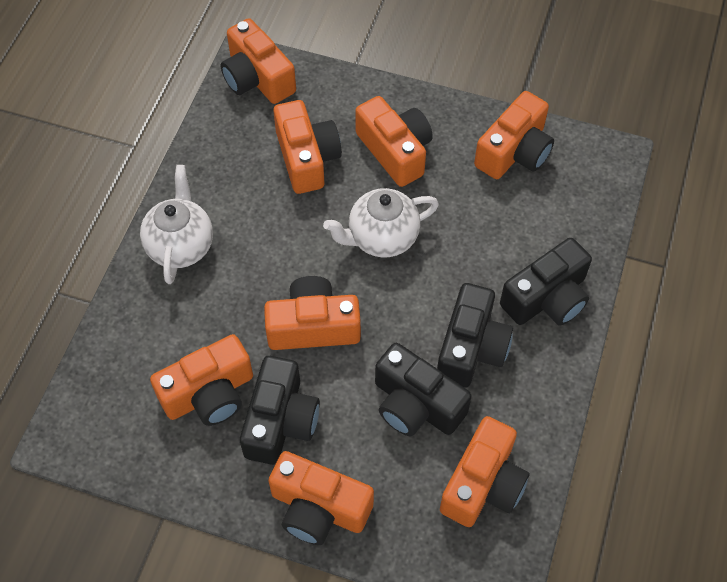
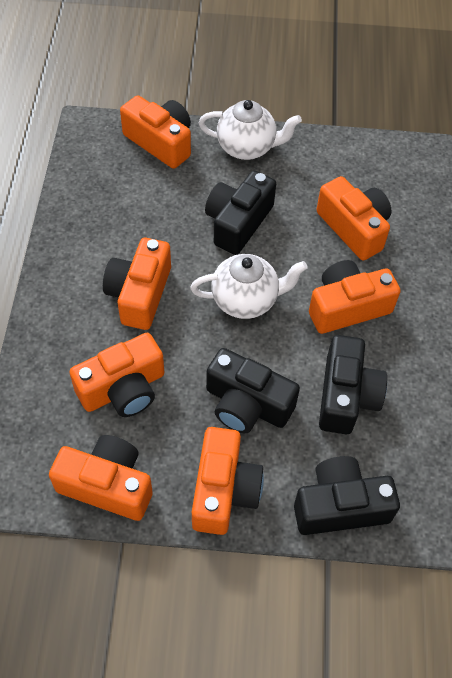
orange camera: [150,334,253,426] [221,18,296,104] [264,276,361,350] [268,451,374,545] [273,100,342,194] [355,96,433,187] [440,416,530,527] [474,91,554,179] = 8 -> [49,435,153,521] [70,333,164,417] [103,238,171,330] [120,95,191,169] [192,427,264,535] [309,260,401,334] [316,176,391,260] = 7

